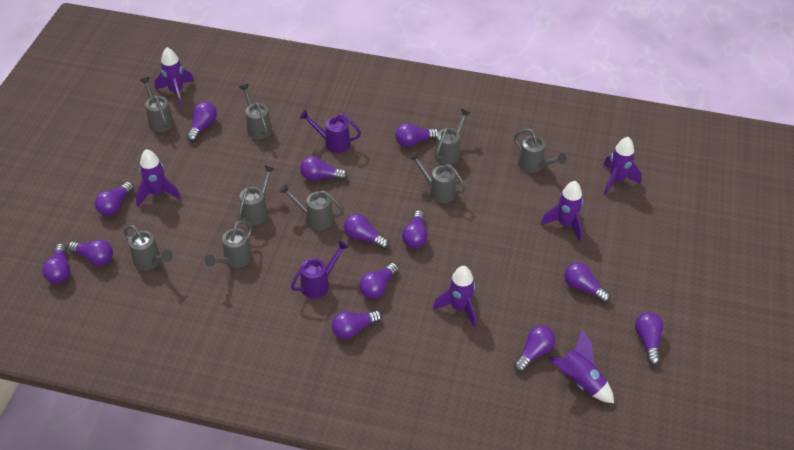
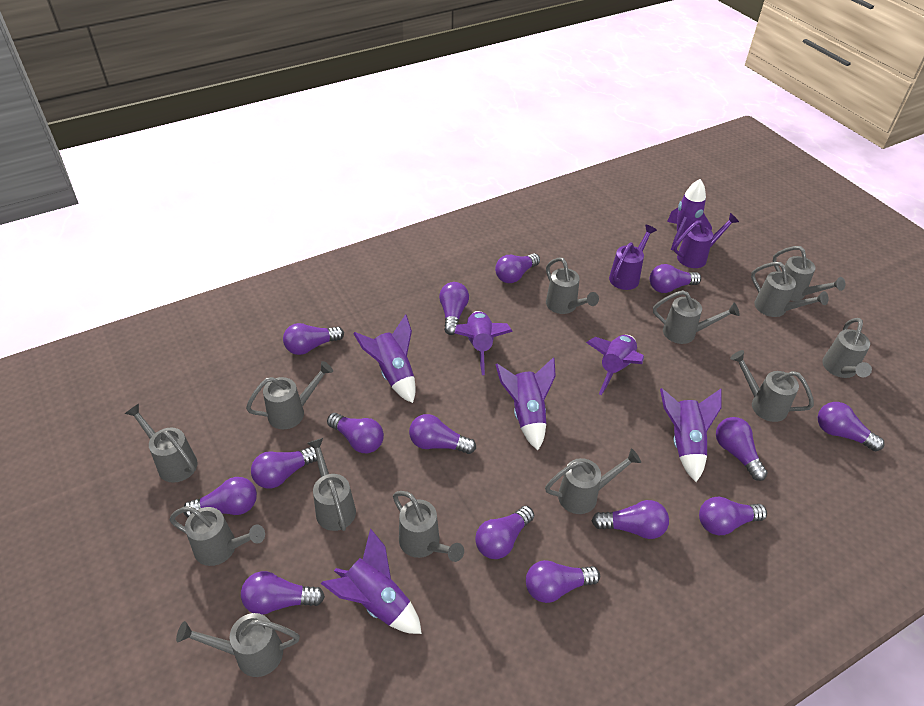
grey watering can: [124,225,173,270] [140,77,174,132] [205,221,252,268] [238,165,275,225] [239,84,272,139] [279,184,344,230] [409,152,466,203] [435,109,470,165] [514,129,567,173] = 9 -> [125,404,198,483] [170,506,265,566] [176,613,300,677] [246,361,333,429] [307,438,356,531] [393,491,464,562] [545,449,641,514] [546,257,599,314] [653,290,739,344] [730,350,814,422] [751,262,829,317] [773,246,845,301] [822,318,872,378] = 13
purple light bulb: [42,243,71,284] [68,240,113,266] [95,182,134,216] [187,102,217,142] [300,156,348,180] [332,310,382,339] [344,214,389,249] [359,263,399,299] [395,123,439,147] [402,210,428,248] [514,325,555,372] [564,262,611,303] [635,312,663,365] = 13 -> [183,477,257,517] [241,571,325,615] [251,447,317,489] [283,323,344,355] [327,413,384,453] [409,414,476,454] [439,282,469,335] [475,506,534,559] [495,253,540,283] [526,560,600,603] [592,500,669,539] [650,264,701,293] [699,497,767,535] [716,417,768,481] [818,402,884,451] = 15
purple rocket: [136,149,181,206] [155,47,194,107] [433,266,476,328] [540,181,583,242] [548,329,614,403] [604,137,642,196] = 6 -> [321,529,422,634] [353,314,416,403] [455,311,513,375] [495,357,556,450] [586,335,644,395] [660,388,722,482] [667,179,712,250] = 7

